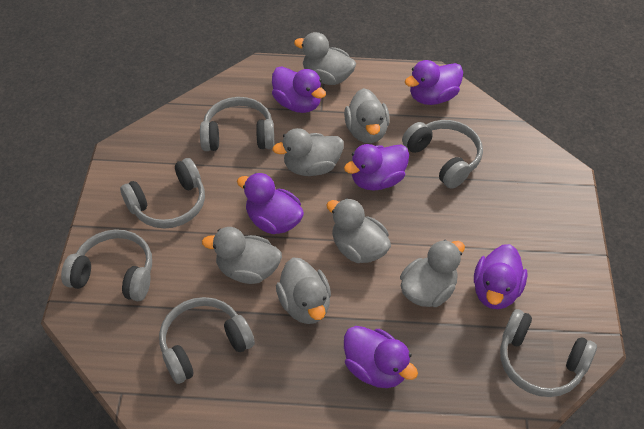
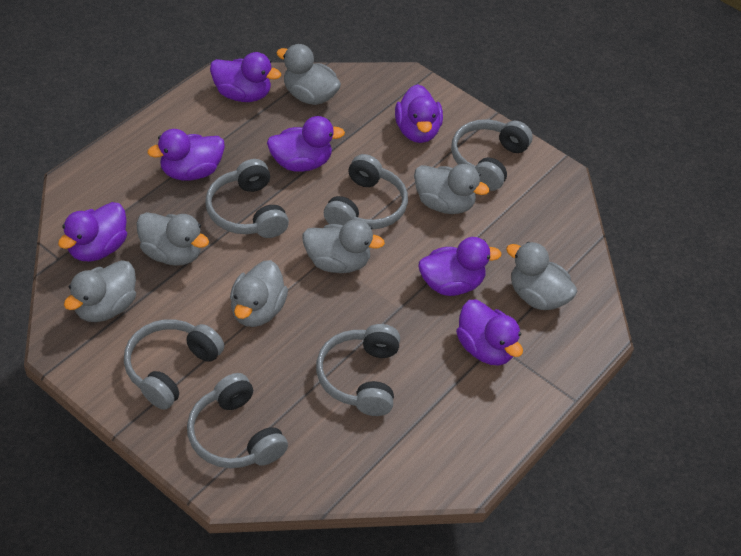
purple duck: [237,173,304,234] [272,67,326,113] [344,144,409,191] [344,326,418,388] [405,60,463,105] [474,244,527,309] = 6 -> [58,202,127,262] [147,129,225,181] [210,52,281,102] [267,116,345,172] [395,84,443,143] [418,237,501,296] [456,300,523,366] = 7

